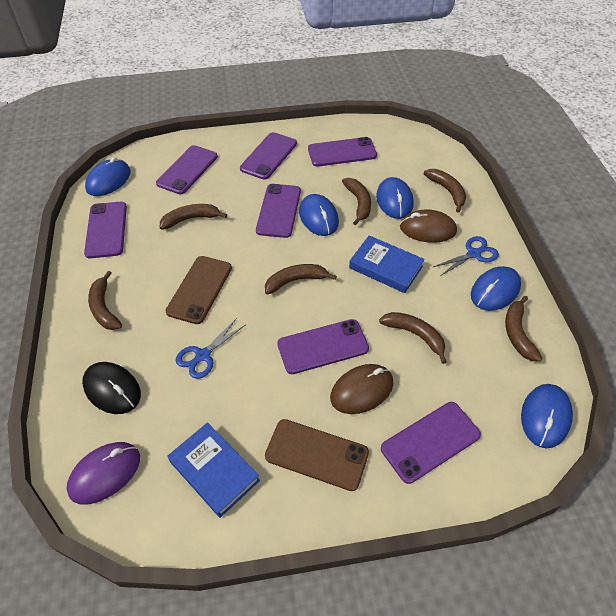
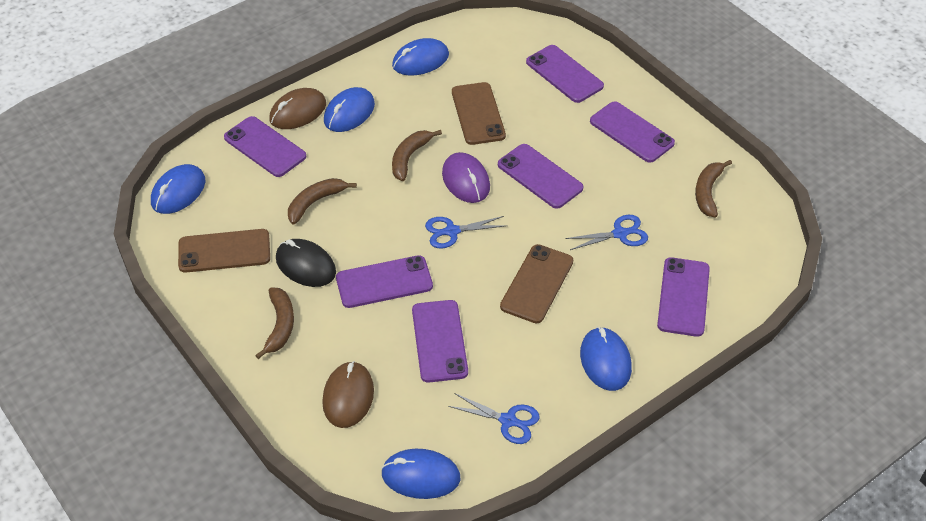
blue book: [167,422,260,518] [349,235,424,293] = 2 -> none = 0
blue scissors: [175,318,245,379] [433,236,499,276] = 2 -> [425,216,506,249] [448,393,540,444] [565,215,648,250] = 3
brown banana: [88,271,122,330] [160,204,227,230] [265,264,337,294] [342,178,371,225] [379,312,446,364] [424,169,466,213] [505,296,543,362] = 7 -> [255,287,294,359] [288,178,357,225] [392,130,442,181] [695,160,732,218] = 4
brown phone: [165,256,232,324] [265,419,369,491] = 2 -> [178,229,270,273] [452,82,506,145] [500,244,573,323] = 3

